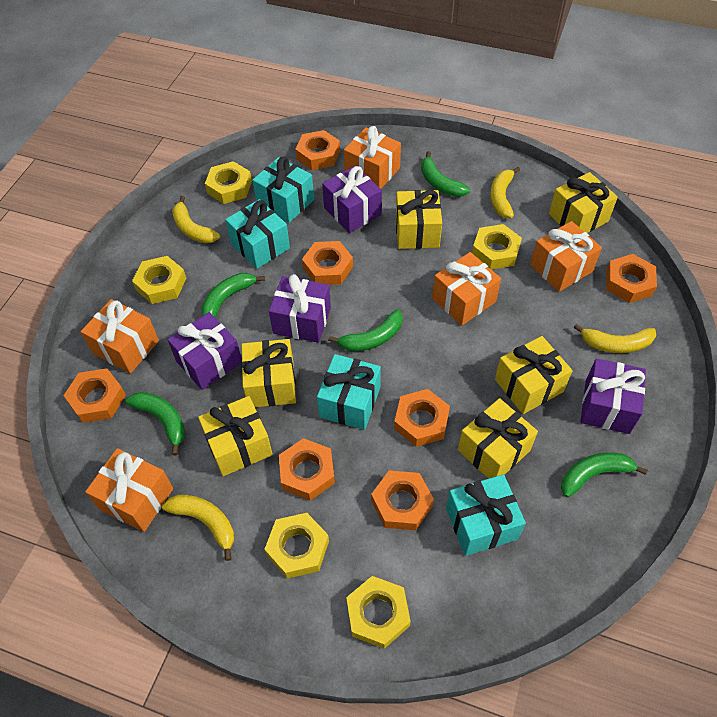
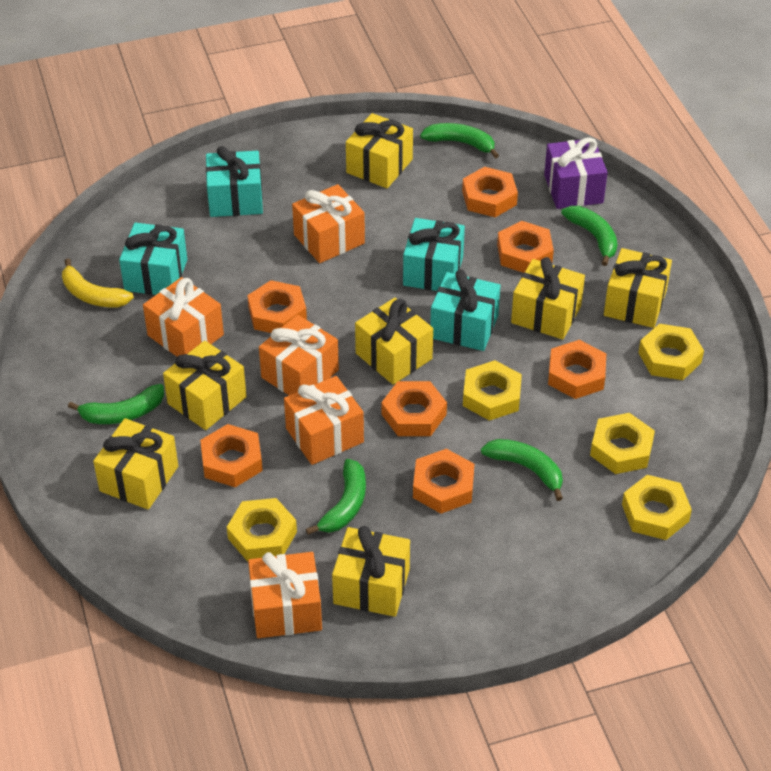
purple gift: [168,312,242,390] [269,274,331,343] [322,166,382,233] [580,359,646,434] = 4 -> [544,137,608,209] = 1
yellow banana: [162,495,234,561] [172,196,220,243] [490,167,520,218] [573,324,656,353] = 4 -> [62,258,134,307] = 1
yellow gift: [198,396,273,476] [241,339,296,407] [396,190,442,249] [458,398,538,479] [495,336,572,414] [549,172,618,233] = 6 -> [93,418,178,510] [163,341,247,430] [332,526,410,617] [346,113,413,188] [355,298,433,385] [511,257,585,340] [604,248,672,328] = 7

